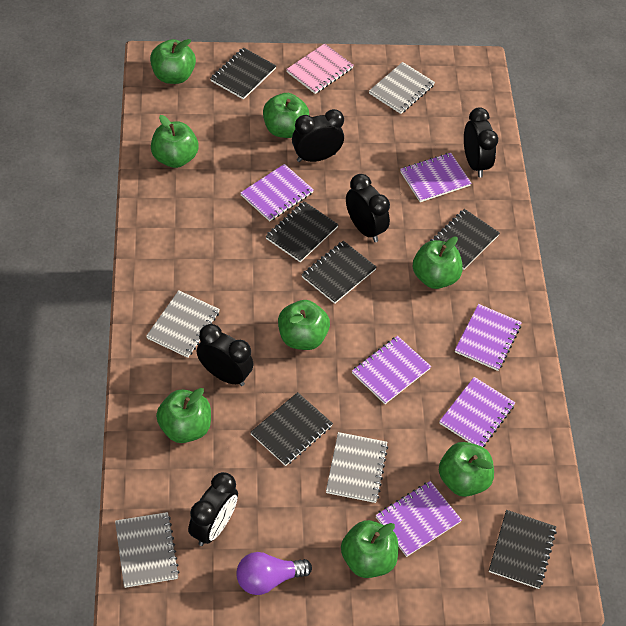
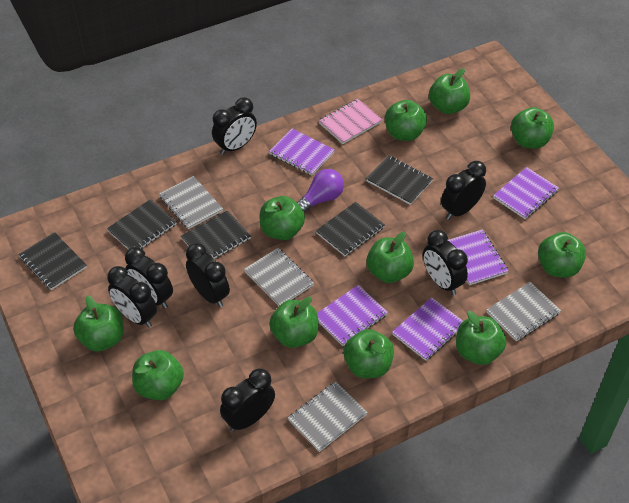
black clock: [188,472,238,546] [196,324,254,386] [292,109,344,162] [346,174,390,242] [464,107,498,178] = 5 -> [107,266,157,328] [125,247,173,309] [186,243,230,307] [212,97,257,155] [220,368,275,432] [423,230,468,295] [441,161,486,220] = 7
black notebook: [210,47,276,100] [250,392,333,466] [266,201,339,262] [301,241,377,304] [430,209,500,270] [489,510,557,589] = 6 -> [19,232,87,290] [107,199,177,250] [181,210,251,259] [316,202,385,256] [366,155,433,205] = 5
green apple: [150,39,196,84] [151,115,199,168] [156,388,211,443] [263,93,309,138] [278,300,330,350] [341,520,398,578] [413,236,463,289] [439,442,494,497] = 8 -> [73,295,124,351] [132,350,184,400] [260,196,305,240] [269,297,319,348] [343,329,394,378] [366,232,414,283] [385,100,427,141] [429,68,470,114] [456,311,506,365] [511,107,554,149] [538,232,586,278] = 11
purple notebook: [240,164,314,222] [352,336,431,404] [376,481,462,557] [400,153,471,202] [439,377,515,447] [455,304,522,371] = 6 -> [269,129,335,175] [317,285,388,346] [392,297,463,361] [448,229,508,285] [493,167,559,219] = 5

